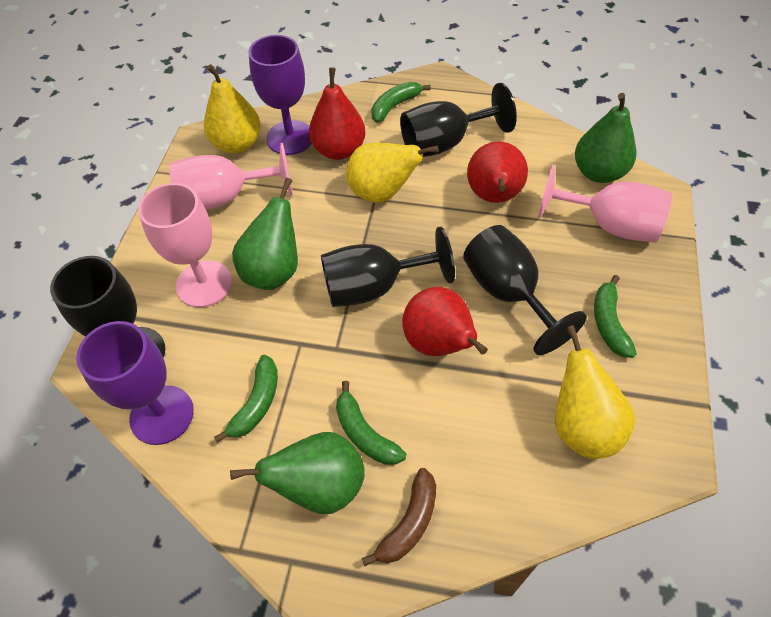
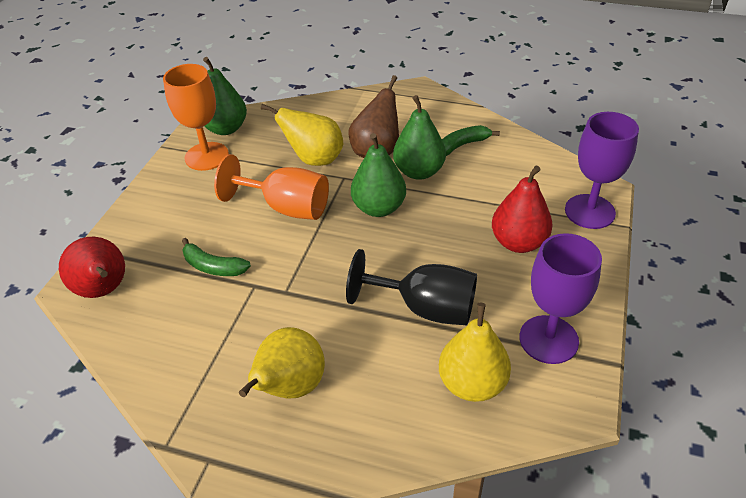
black goblet: [50,256,165,357] [321,227,455,307] [400,83,517,157] [463,225,587,355] = 4 -> [346,249,477,325] = 1
brown banana: [362,468,436,566] = 1 -> none = 0
brown pear: none = 0 -> [349,75,399,158] = 1
green banana: [214,355,278,443] [336,381,406,465] [371,82,431,123] [594,275,637,358] = 4 -> [182,238,251,276] [442,125,500,156] = 2
orange goblet: none = 0 -> [163,64,229,171] [214,154,329,220] = 2
pink goblet: [138,183,232,307] [169,143,293,210] [538,164,672,243] = 3 -> none = 0
red pear: [309,67,366,160] [402,287,488,356] [467,141,528,203] = 3 -> [59,237,125,298] [492,166,553,253] = 2

